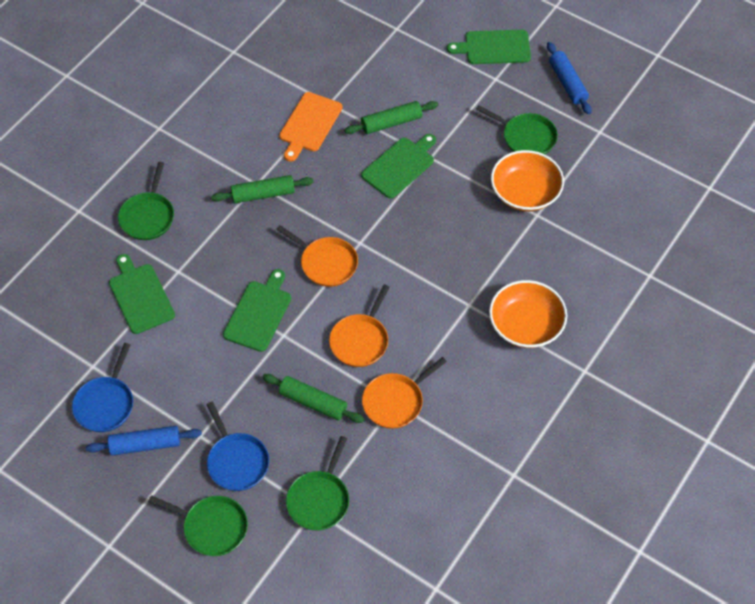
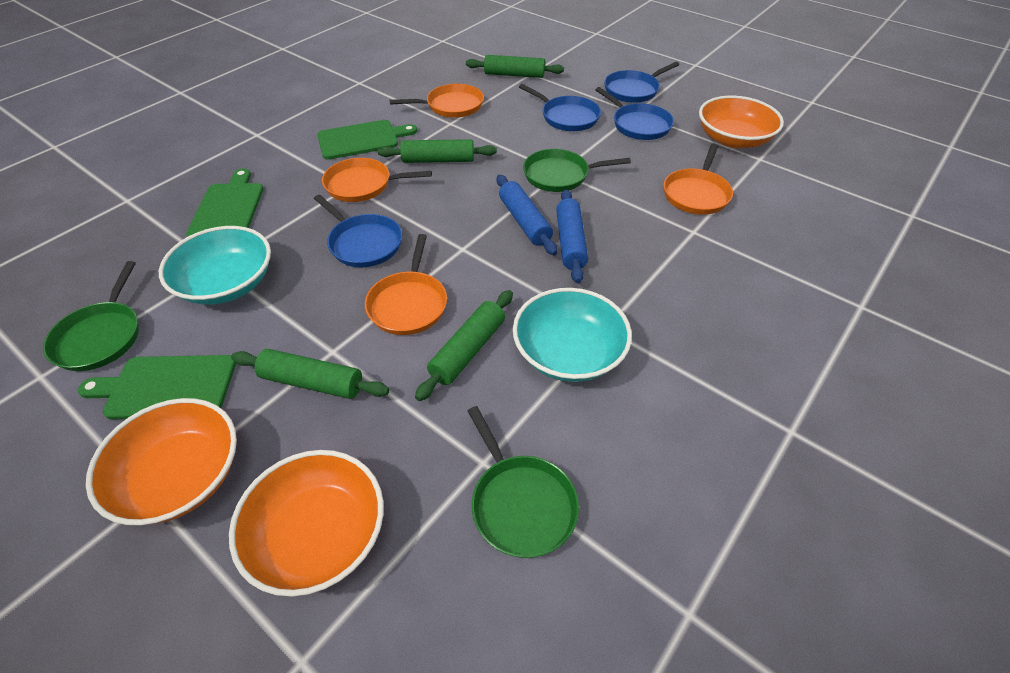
blue pan: [72,343,133,432] [206,402,269,491] = 2 -> [314,195,402,267] [519,84,601,131] [595,87,674,140] [604,62,679,103] = 4
green cutting board: [109,254,175,334] [223,269,291,352] [361,134,436,199] [447,30,531,64] = 4 -> [78,355,236,420] [186,169,263,237] [317,120,417,160] = 3
green pan: [118,162,174,240] [148,495,248,556] [286,436,349,531] [476,105,558,154] = 4 -> [43,261,139,371] [468,406,579,558] [523,149,631,192] = 3
green rolling pin: [211,175,313,203] [262,374,364,423] [345,101,438,134] = 3 -> [231,349,389,399] [378,139,497,163] [415,290,513,401] [466,55,564,78] = 4
orange bowl: [489,280,567,348] [491,150,564,211] = 2 -> [86,398,237,525] [229,450,384,597] [699,96,784,148] = 3
orange cutting board: [279,92,342,162] = 1 -> none = 0
orange pan: [276,225,358,287] [329,284,390,367] [362,357,447,429] = 3 -> [322,158,432,202] [365,234,447,335] [390,84,484,118] [664,144,733,215] = 4
turquoise bowl: none = 0 -> [159,226,271,305] [513,288,632,382] = 2

